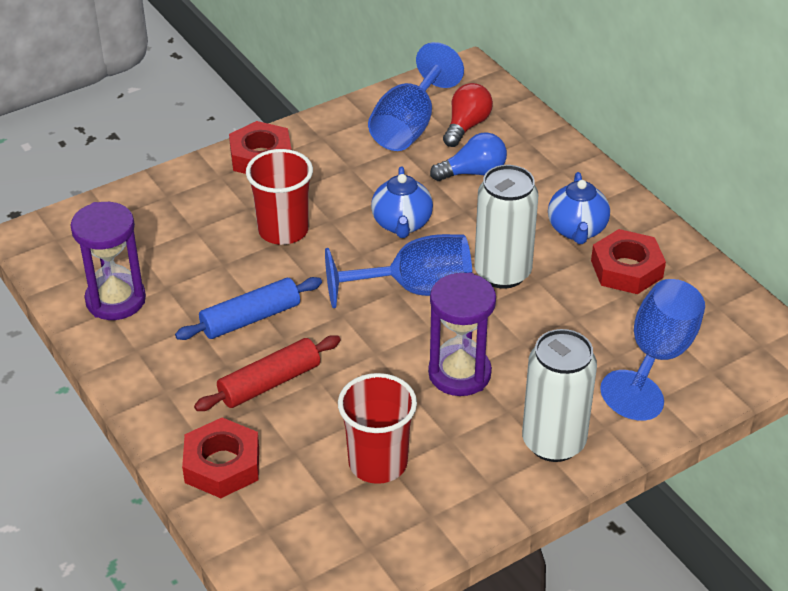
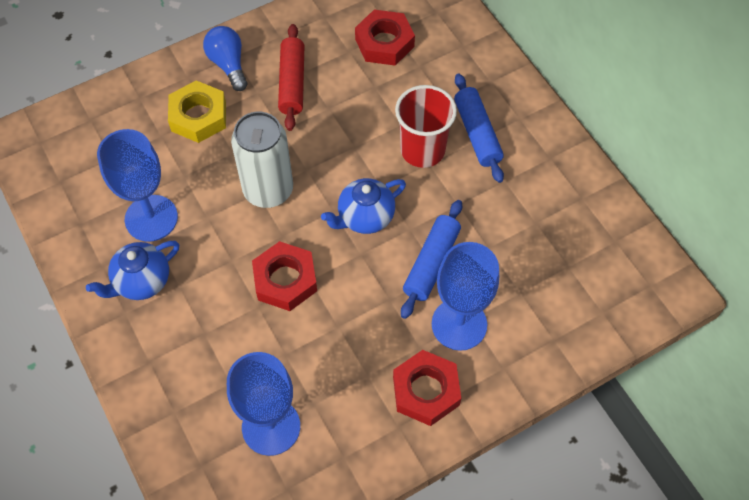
blue rolling pin: [175,277,322,340] = 1 -> [401,200,462,319] [454,74,504,183] = 2
purple hourglass: [70,202,146,320] [428,273,496,396] = 2 -> none = 0
red cup: [246,149,313,245] [338,373,417,484] = 2 -> [395,85,457,168] = 1
red light bulb: [443,83,493,147] = 1 -> none = 0
white can: [474,165,538,289] [522,329,597,462] = 2 -> [231,112,293,208] = 1
yellow nut: none = 0 -> [168,80,226,143] = 1

